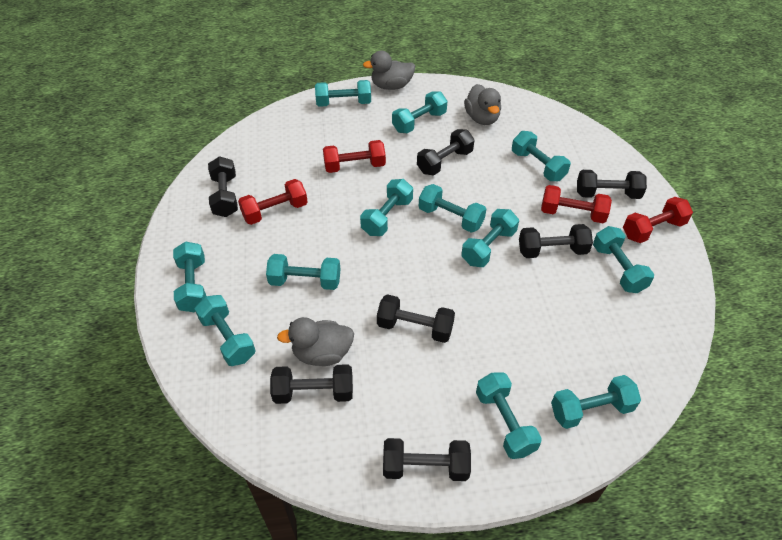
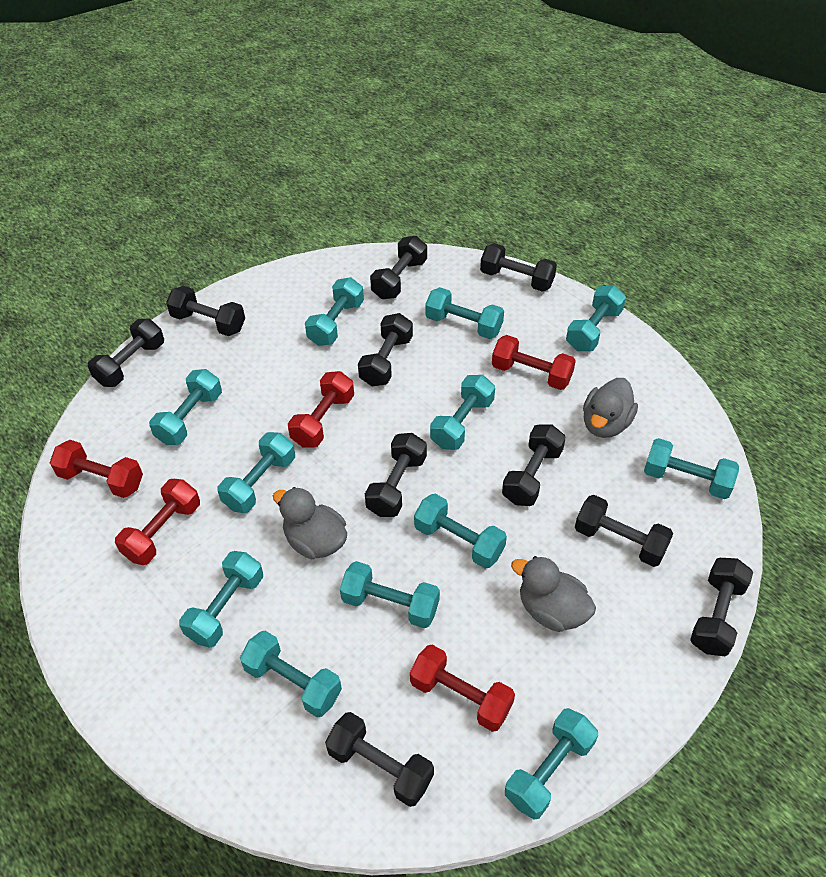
black dumbbell: [208,156,238,217] [270,364,353,404] [377,294,455,343] [383,438,471,481] [417,129,475,175] [519,224,593,258] [577,170,647,199] = 7 -> [88,318,164,387] [166,286,245,336] [325,712,434,807] [358,313,413,386] [365,433,427,517] [370,236,427,299] [480,243,557,292] [502,425,566,506] [575,495,673,567] [690,558,753,656] = 10
red dumbbell: [238,179,308,225] [323,140,386,173] [541,185,612,223] [623,197,693,243] = 4 -> [50,440,143,498] [115,479,200,565] [288,371,354,447] [410,645,515,732] [492,335,576,390] = 5

